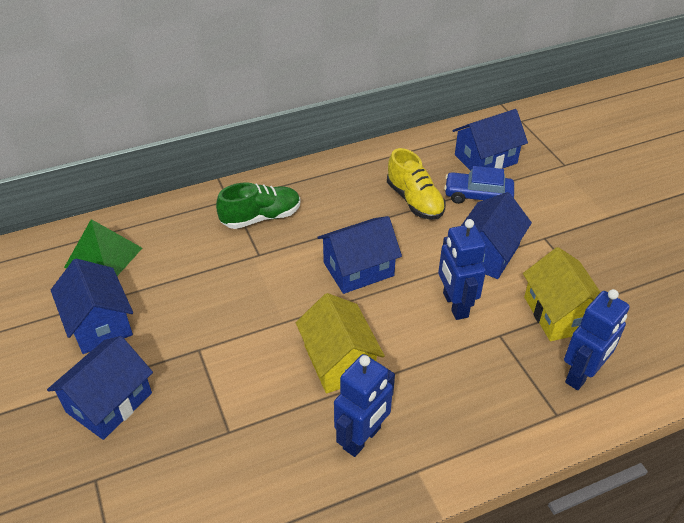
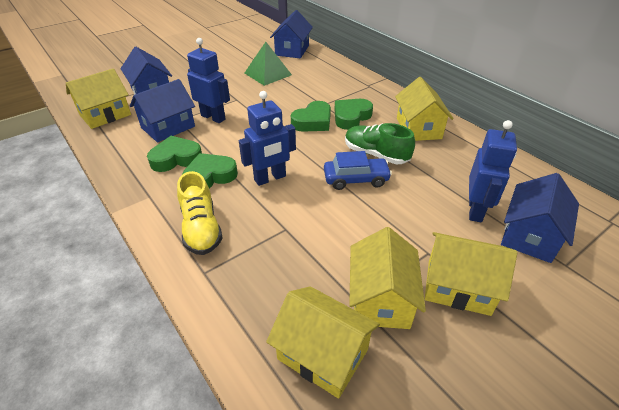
blue house: [47,336,153,440] [51,259,133,354] [318,216,402,294] [452,109,528,171] [461,192,532,279] = 5 -> [120,47,172,95] [130,79,195,142] [270,10,313,58] [501,173,579,263] = 4
green heart: none = 0 -> [147,136,202,172] [182,153,238,189] [291,101,331,132] [335,99,373,130] = 4
yellow house: [296,293,385,393] [523,247,601,341] = 2 -> [66,68,131,129] [266,286,380,399] [349,227,426,329] [395,77,454,141] [425,232,517,316] = 5

